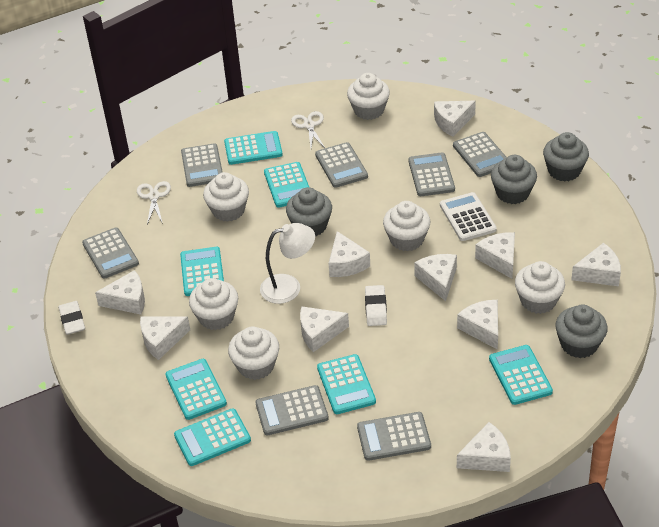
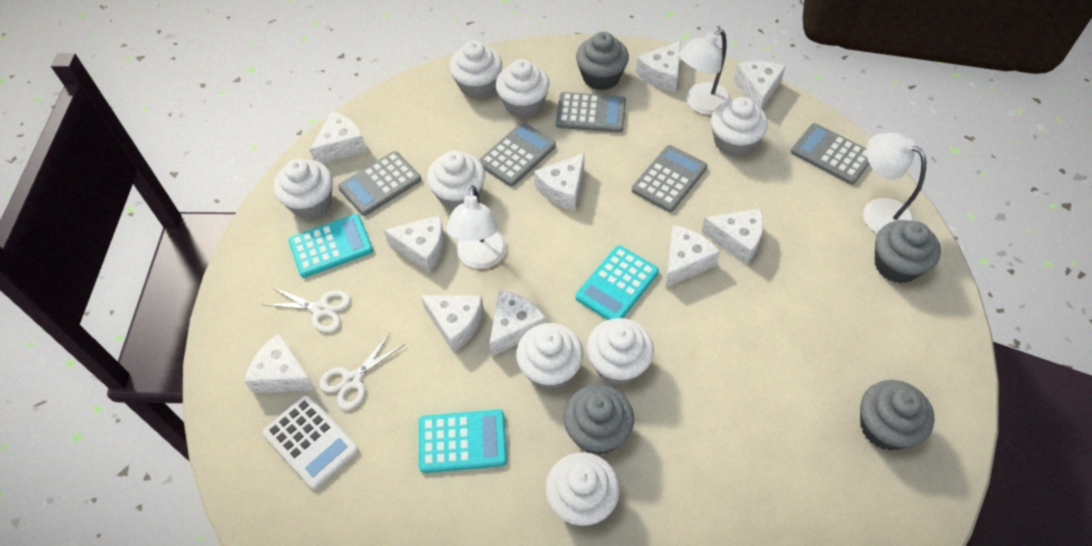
grey calculator: [82,228,139,279] [181,143,223,187] [255,385,329,435] [315,142,368,188] [357,412,431,461] [408,152,455,196] [453,132,507,177] = 7 -> [338,151,421,216] [479,123,556,186] [556,92,626,133] [632,145,707,212] [791,123,869,185] = 5
turquoise calculator: [166,359,227,420] [174,408,251,466] [180,247,224,296] [224,131,283,165] [264,162,309,208] [317,354,376,414] [489,345,553,405] = 7 -> [288,214,373,278] [419,409,507,473] [575,246,659,320] = 3
white cupcake: [189,278,238,330] [203,172,249,222] [228,327,279,380] [347,73,390,120] [383,201,430,251] [515,261,565,314] = 6 -> [274,159,333,219] [427,151,485,210] [449,40,502,99] [495,59,550,118] [516,323,584,390] [546,452,620,526] [587,318,654,385] [711,97,768,157] = 8
white eraser: [58,301,85,335] [365,285,387,326] = 2 -> none = 0
white lamp: [260,223,315,304] = 1 -> [446,185,507,269] [679,29,731,115] [863,133,926,234] = 3

